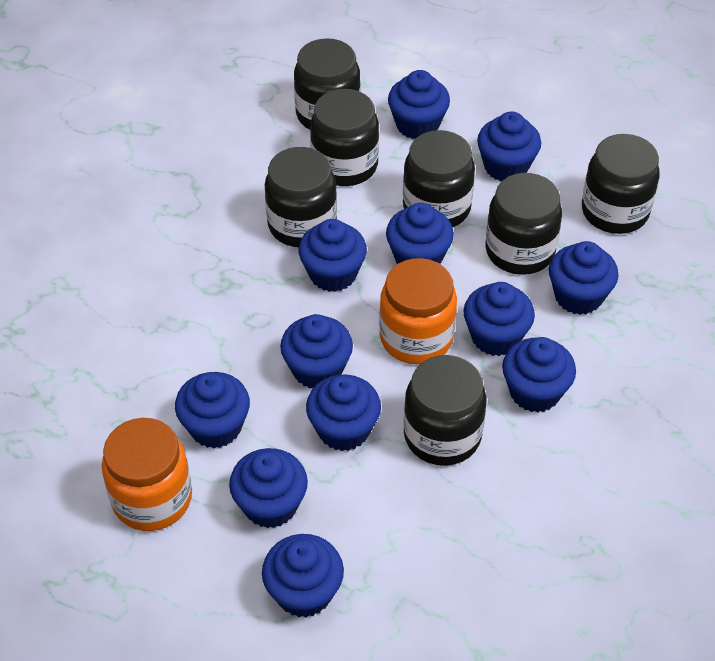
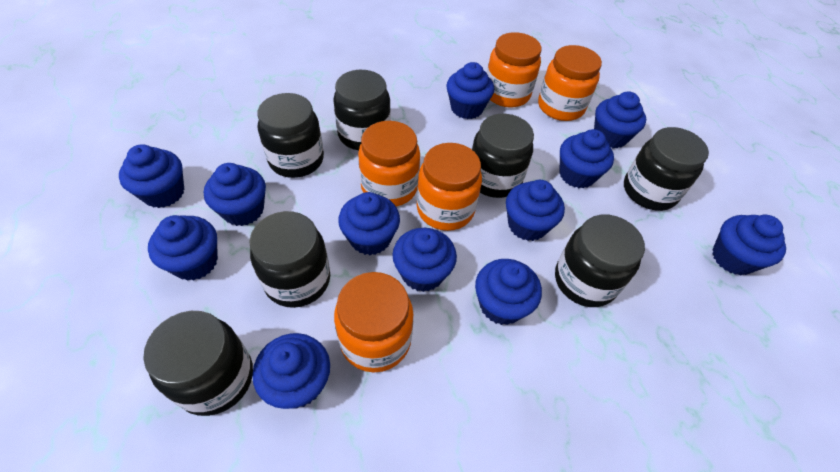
orange jar: [102,418,192,531] [379,258,457,364] = 2 -> [334,272,413,372] [358,121,420,206] [417,143,482,231] [487,32,542,108] [538,45,602,121] = 5

